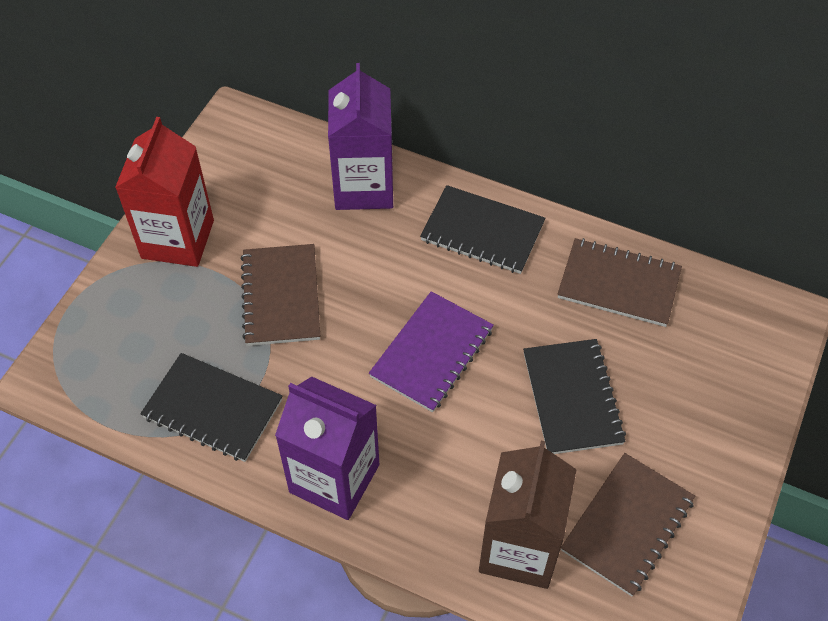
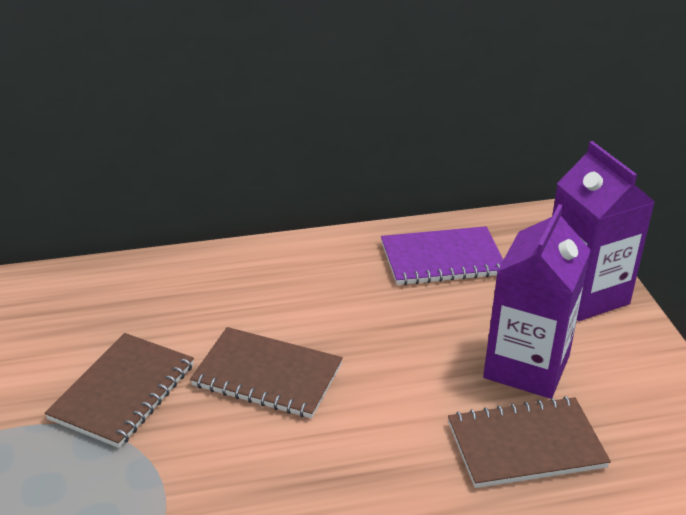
black notebook: [140,353,282,462] [420,185,545,274] [523,339,626,454] = 3 -> none = 0
brown carton: [479,441,577,589] = 1 -> none = 0
red carton: [115,117,214,267] = 1 -> none = 0

